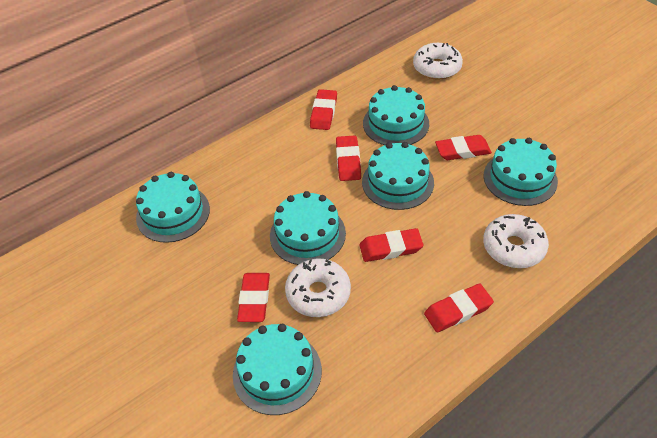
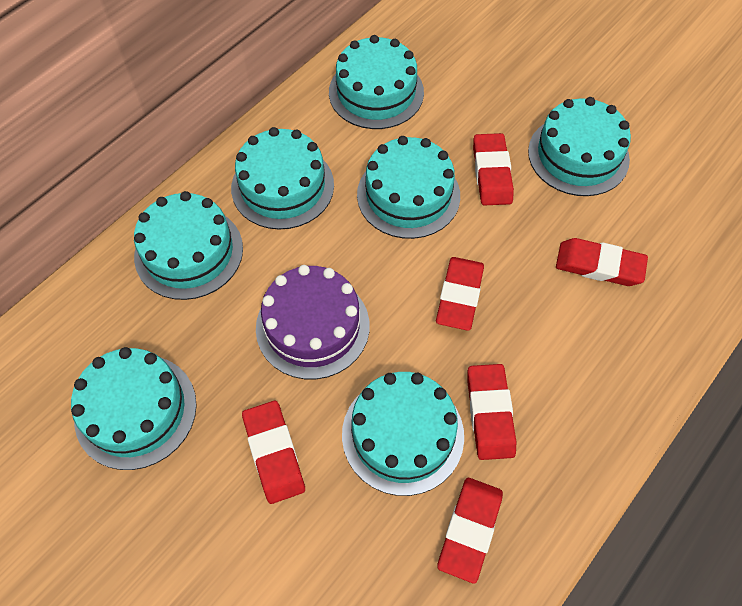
purple cake: none = 0 -> [256,265,369,379] = 1
turquoise cake: [136,172,210,243] [233,324,322,415] [270,191,346,265] [362,142,434,210] [363,85,429,145] [484,138,558,206] = 6 -> [71,347,197,470] [134,191,243,300] [231,127,334,230] [329,35,424,129] [342,372,464,496] [357,136,460,239] [528,97,631,196] = 7
white donut: [285,258,351,317] [413,43,463,80] [483,214,549,268] = 3 -> none = 0

